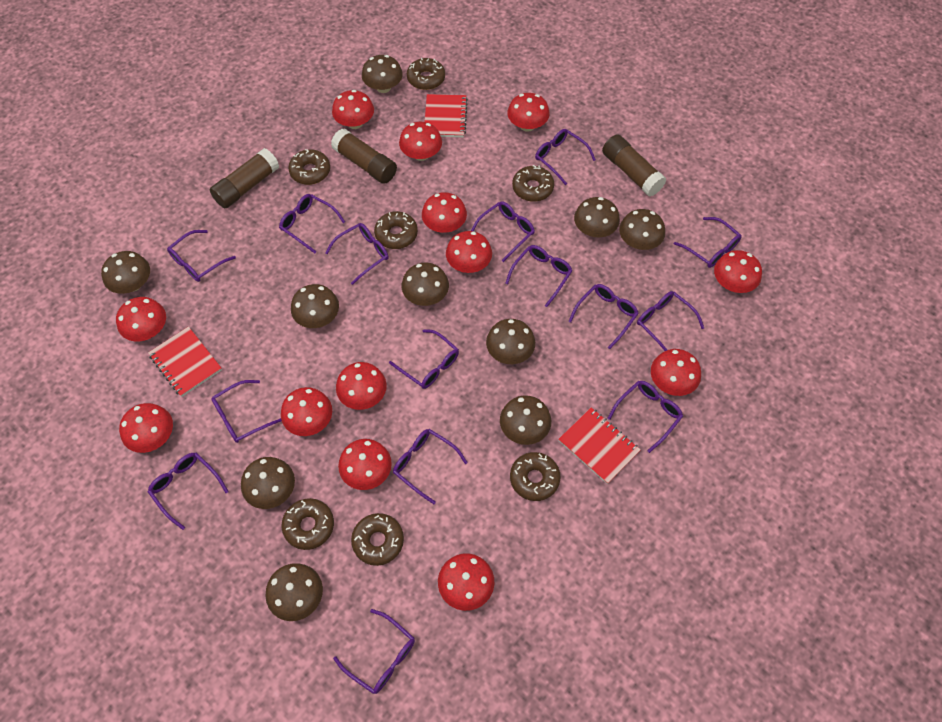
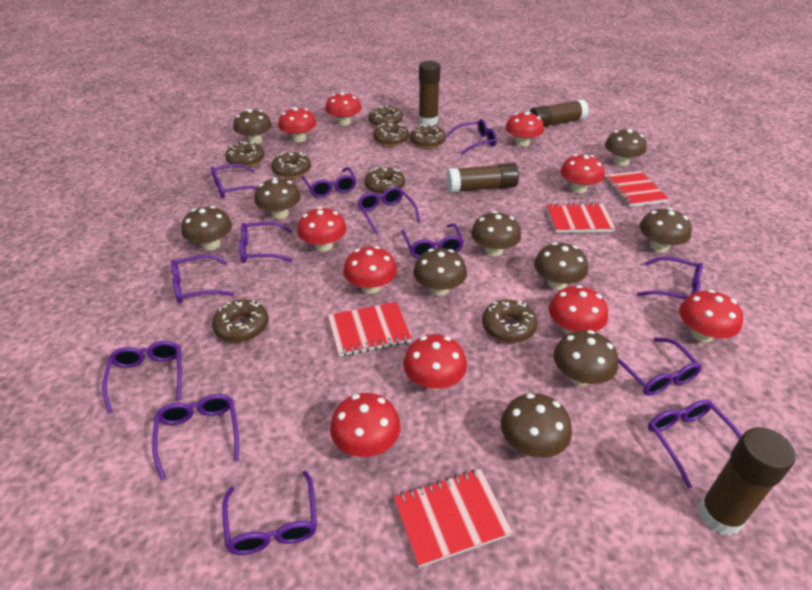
brown donut: [281,498,334,550] [288,149,330,185] [351,513,404,566] [374,211,418,249] [407,58,445,90] [510,452,561,501] [512,165,554,202] = 7 -> [212,299,269,342] [225,141,265,167] [271,152,311,178] [364,167,405,194] [368,105,403,127] [373,123,409,146] [410,124,446,148] [482,300,538,343] = 8
brown glue stick: [210,148,279,208] [331,129,397,184] [602,134,666,196] = 3 -> [419,61,441,125] [446,163,519,193] [529,99,589,127] [698,427,796,536] = 4
purple glasses: [148,453,229,530] [167,230,236,282] [211,380,282,443] [279,194,345,253] [325,223,389,285] [333,609,415,694] [389,329,459,389] [393,429,468,504] [471,201,535,262] [505,245,572,307] [535,129,596,185] [568,284,639,349] [607,381,683,453] [637,291,704,351] [674,217,742,268] = 15 -> [102,341,182,414] [152,394,239,480] [171,255,234,303] [211,164,257,198] [222,470,317,555] [239,222,293,263] [302,167,356,198] [357,187,420,235] [401,224,464,258] [446,119,497,155] [618,337,702,395] [637,256,703,299] [648,400,742,488] = 13
red mushroom: [116,297,166,342] [119,403,173,453] [281,387,332,436] [332,90,374,129] [336,362,387,410] [338,439,392,490] [399,122,442,161] [422,192,467,233] [438,553,494,611] [446,231,492,273] [507,93,550,132] [651,349,701,396] [714,250,762,293] = 13 -> [278,107,317,142] [297,207,347,252] [325,92,361,126] [330,393,401,457] [343,246,397,294] [403,334,467,390] [505,112,544,147] [549,285,608,334] [560,154,605,193] [679,290,743,342] = 10
red notebook: [148,326,222,397] [425,94,468,137] [558,407,641,484] = 3 -> [328,302,412,357] [394,469,513,568] [546,202,616,233] [604,171,669,207] = 4

